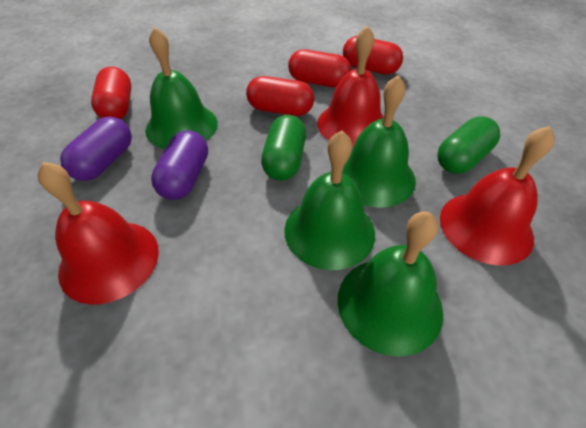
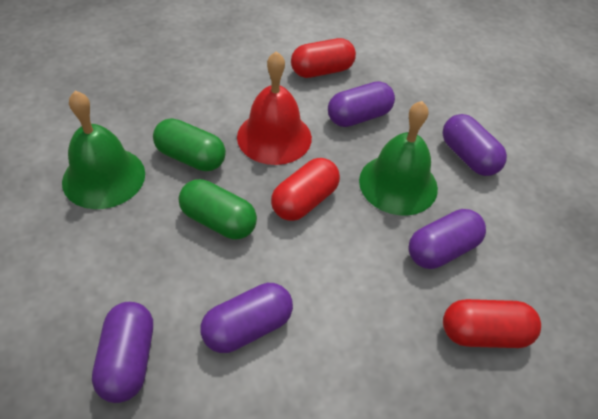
green bell: [145,27,218,149] [284,130,375,270] [338,212,443,357] [342,75,416,208] = 4 -> [62,91,145,209] [359,101,438,216] = 2
purple capsule: [60,117,132,181] [151,130,208,200] = 2 -> [92,302,153,403] [200,283,293,353] [328,81,395,127] [408,209,486,269] [442,114,507,176] = 5
red bell: [38,162,159,305] [317,25,384,148] [440,126,555,266] = 3 -> [237,51,312,165] = 1
red capsule: [91,67,131,119] [246,76,314,116] [288,49,351,88] [343,36,403,75] = 4 -> [271,158,340,221] [291,38,356,78] [443,299,541,348] = 3

